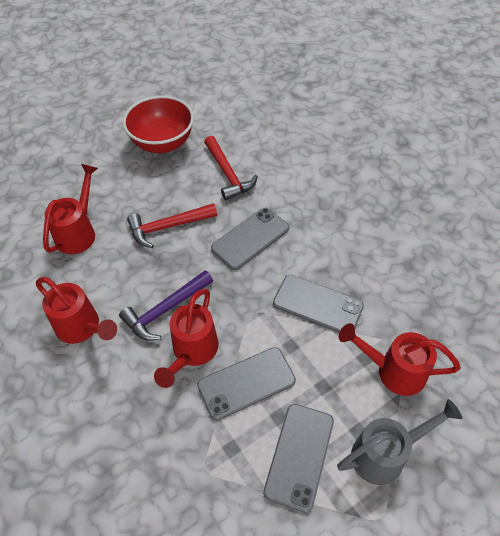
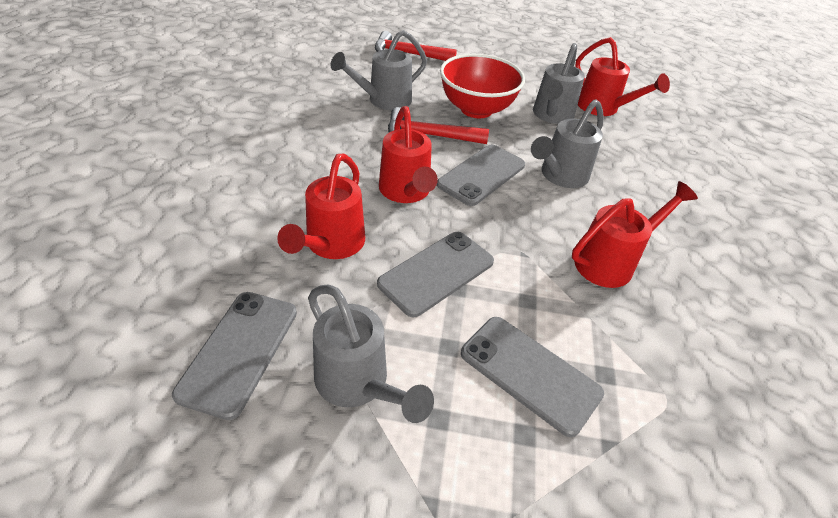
grey watering can: [337,399,462,485] = 1 -> [308,285,434,423] [330,30,427,110] [531,99,604,188] [533,43,585,124] = 4
purple hammer: [119,270,213,341] = 1 -> none = 0

